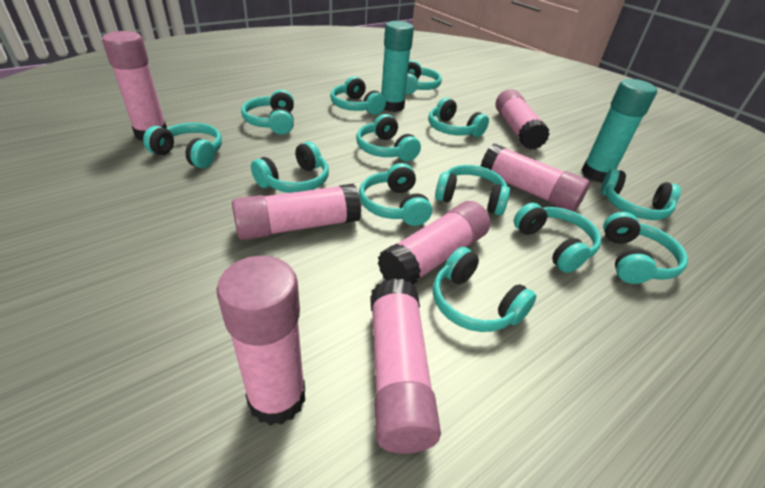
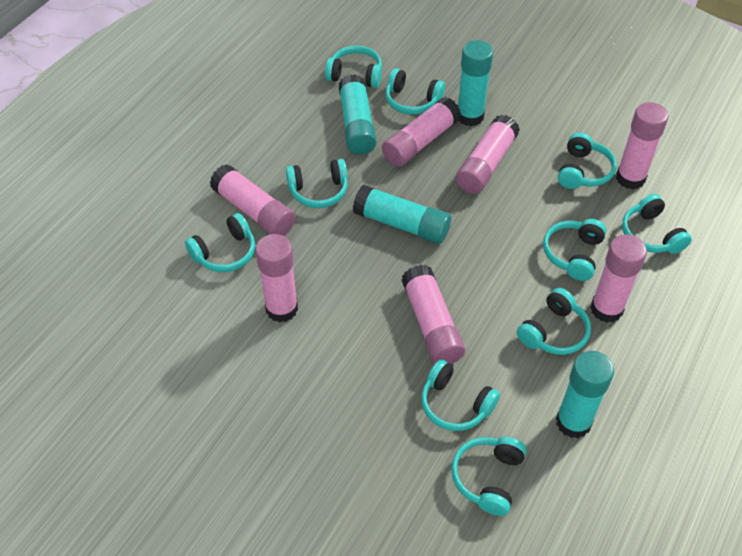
turquoise glue stick: [381,21,414,112] [581,79,657,183] = 2 -> [339,74,376,155] [353,185,451,244] [458,40,493,126] [556,351,614,438] = 4
turquoise headphones: [143,123,222,168] [241,90,294,135] [251,142,329,193] [330,76,386,115] [356,114,421,162] [359,163,432,226] [405,60,442,94] [428,97,489,137] [433,247,536,332] [435,165,510,215] [514,203,601,273] [601,169,681,220] [603,212,688,284] = 13 -> [185,213,255,272] [286,159,348,208] [325,46,382,88] [386,68,445,115] [421,359,500,431] [451,437,526,516] [517,288,591,355] [543,219,606,281] [558,132,617,189] [622,194,692,254] = 10

